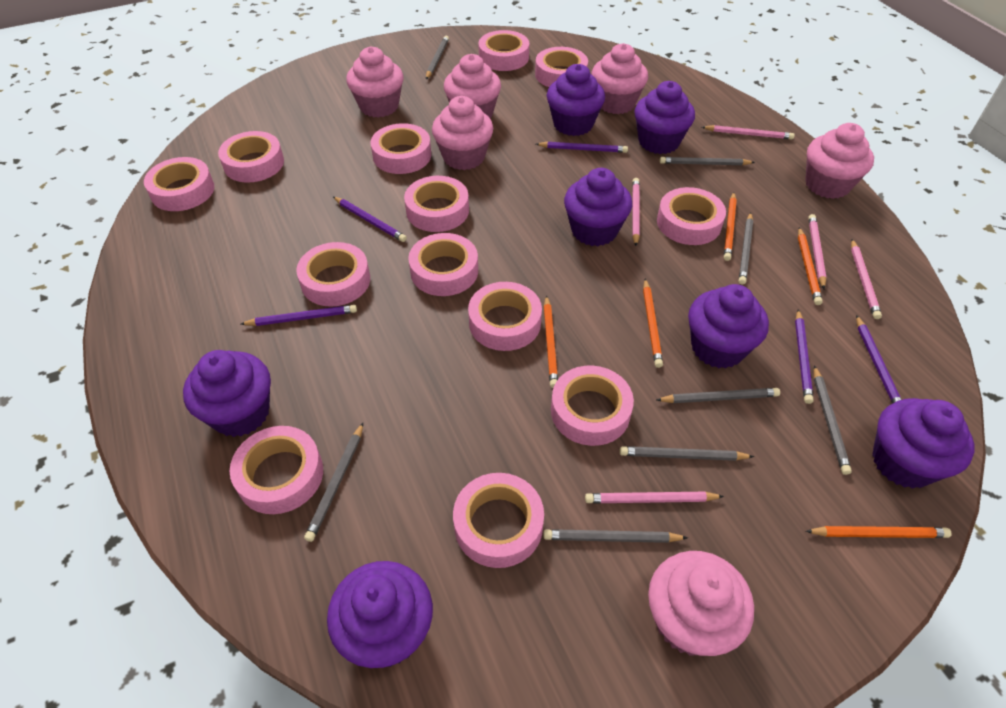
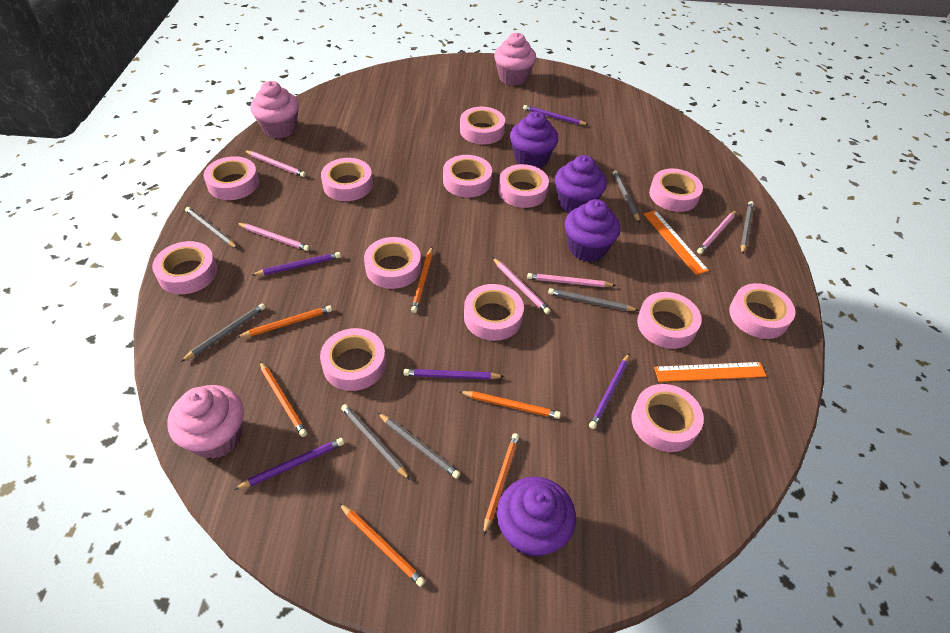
grey pencil: [304,423,363,542] [426,36,449,79] [544,529,688,543] [620,446,754,461] [656,388,780,403] [660,157,755,165] [739,212,753,284] [814,365,852,475] = 8 -> [181,303,266,362] [185,207,238,249] [341,404,410,480] [378,413,461,479] [548,288,639,311] [613,170,640,223] [741,201,754,254] = 7
orange pencil: [544,295,558,388] [643,279,663,368] [724,192,737,261] [798,227,823,305] [806,526,952,538] = 5 -> [236,305,332,338] [260,361,307,437] [339,503,425,587] [411,247,433,313] [459,391,561,419] [483,433,519,536] = 6
orange ruler: none = 0 -> [644,210,709,275] [654,362,766,382] = 2
pink cupcake: [346,46,404,118] [432,96,493,170] [444,54,501,118] [592,43,648,114] [648,551,754,656] [805,123,874,199] = 6 -> [167,385,244,459] [250,81,299,139] [494,32,536,86] = 3
purple cupcake: [183,350,271,437] [327,561,433,668] [547,64,605,136] [564,168,632,246] [634,81,695,154] [688,284,769,369] [872,398,975,489] = 7 -> [497,477,576,557] [510,111,558,168] [555,155,607,213] [565,199,620,262] = 4

